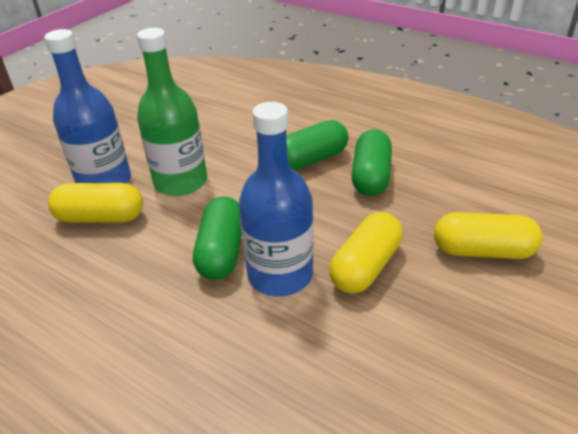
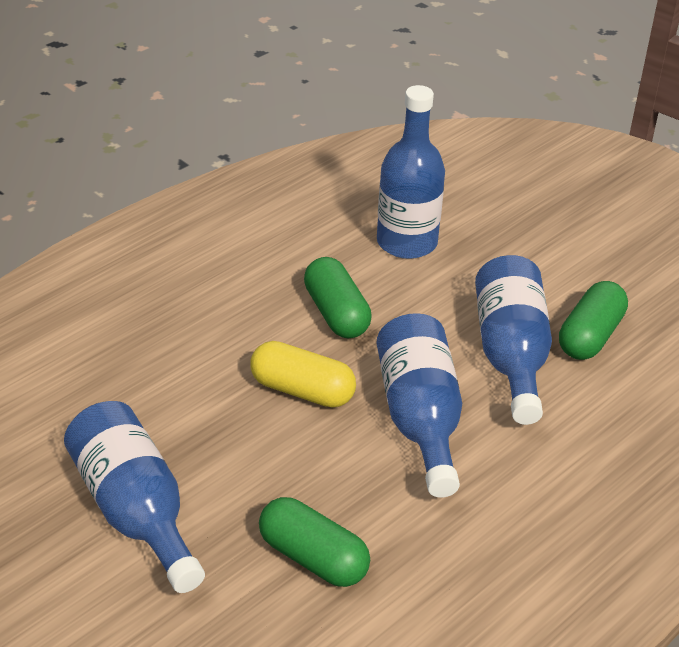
blue bottle: [44,29,131,183] [239,102,313,296] = 2 -> [64,401,205,593] [377,85,445,259] [377,313,462,498] [475,255,552,425] = 4
green bottle: [137,28,207,196] = 1 -> none = 0
yellow capsule: [48,183,143,223] [329,212,403,294] [434,212,543,259] = 3 -> [250,341,356,408] = 1

